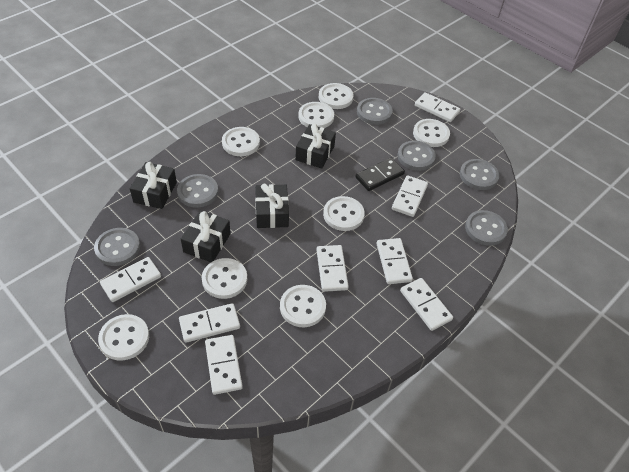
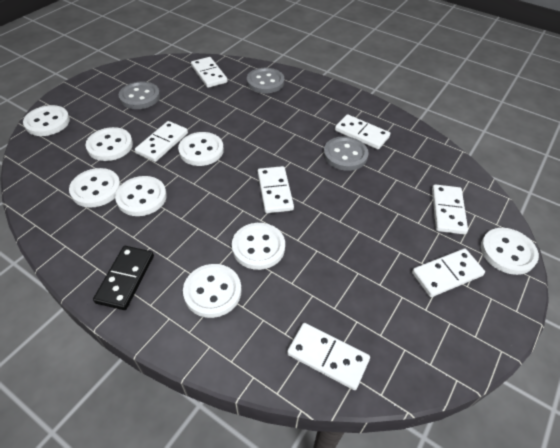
black gift: [130,162,177,209] [181,210,231,262] [255,184,289,228] [295,124,336,169] = 4 -> none = 0
grey button: [94,228,140,266] [177,174,218,208] [357,98,393,125] [397,141,436,171] [460,159,499,190] [465,210,508,246] = 6 -> [119,81,160,109] [247,68,284,93] [323,136,369,171] = 3
white domino: [100,257,161,302] [179,303,240,343] [205,335,243,395] [317,245,349,292] [377,238,413,284] [392,175,428,217] [400,278,453,331] [415,92,460,122] = 8 -> [135,121,188,162] [191,57,228,88] [258,166,294,213] [287,323,370,390] [335,114,390,149] [412,249,485,297] [432,184,468,235] = 7

